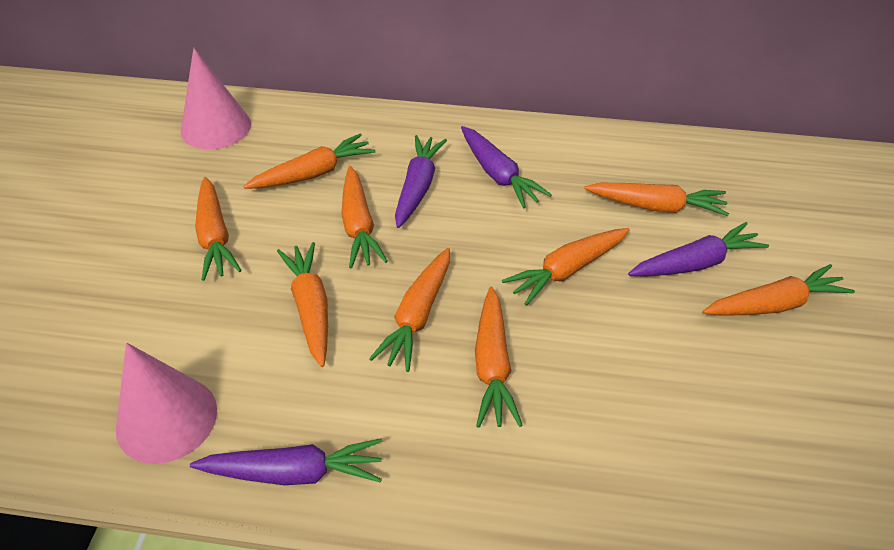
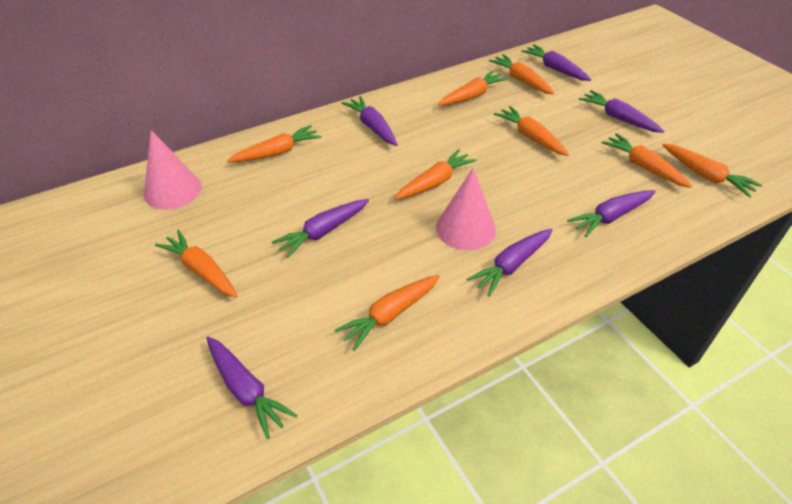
purple carrot: [190,438,382,485] [395,135,447,228] [461,126,552,208] [628,222,769,277] = 4 -> [206,337,297,439] [272,199,369,258] [342,96,398,146] [467,228,553,296] [521,44,591,81] [567,190,656,237] [579,90,664,133] = 7

